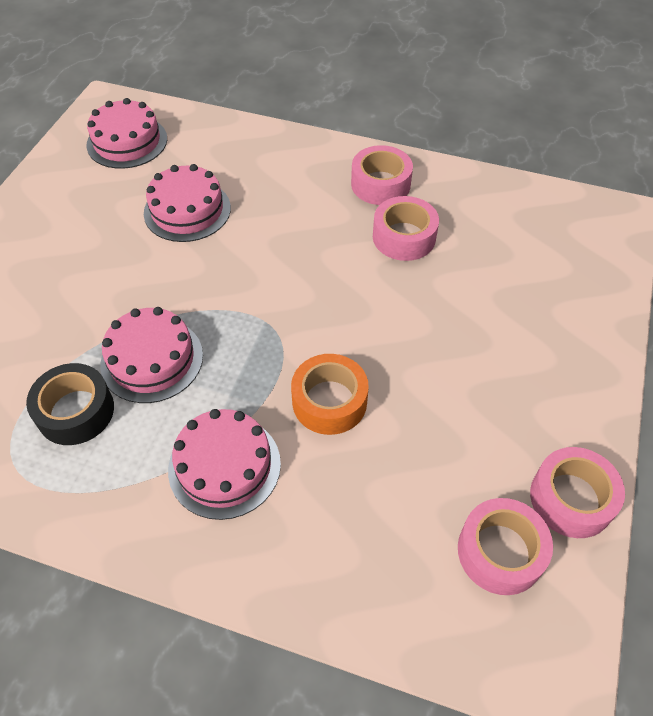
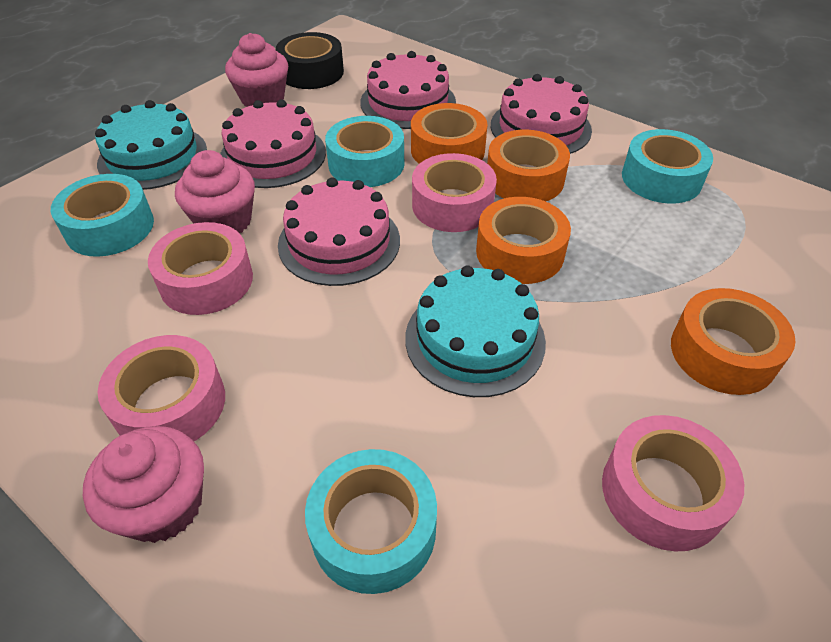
orange tape: [291,354,369,435] = 1 -> [411,103,488,164] [476,197,571,284] [487,130,570,201] [671,288,796,395] = 4
pink cupcake: none = 0 -> [83,426,204,543] [175,150,255,233] [225,33,288,107] = 3
turquoise cake: none = 0 -> [95,100,207,190] [405,265,546,397] = 2
turquoise tape: none = 0 -> [51,174,154,257] [305,449,437,594] [325,116,404,187] [622,129,713,204] = 4

